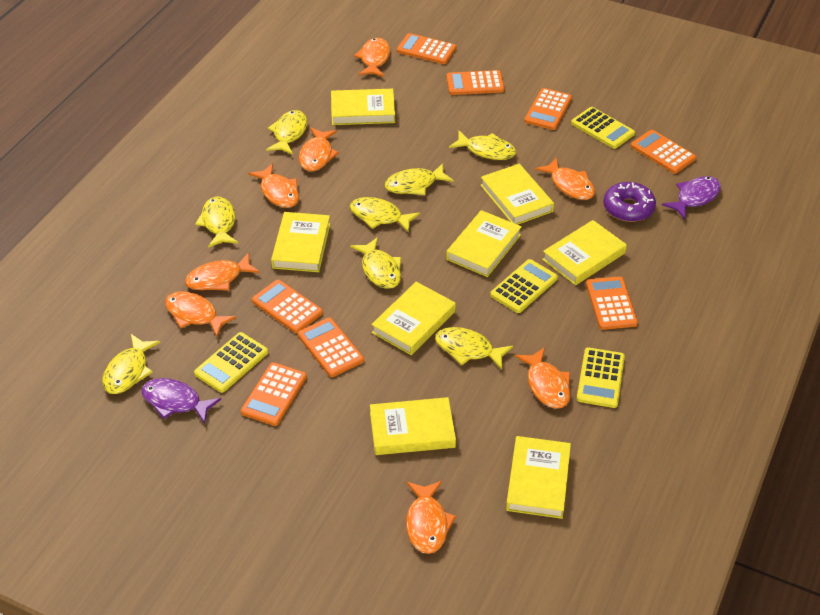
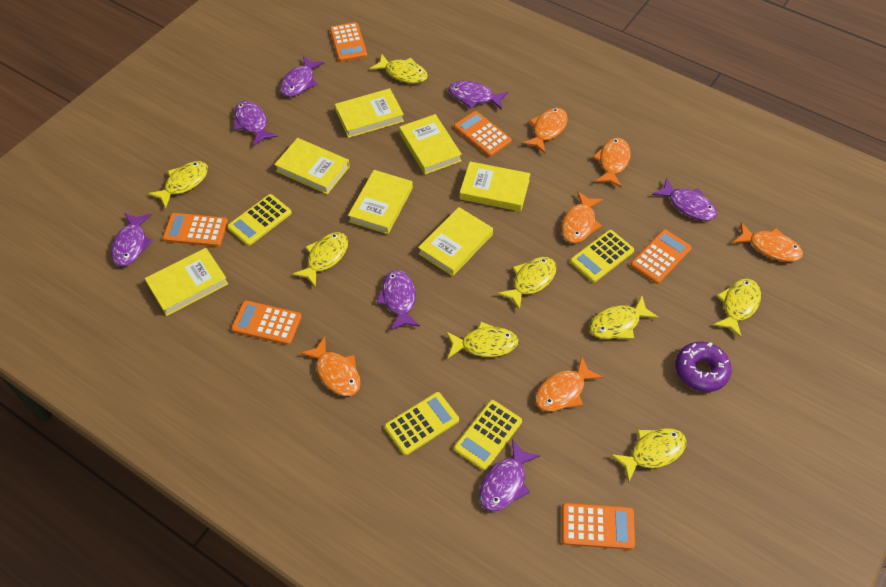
orange calculator: [241,362,307,426] [252,280,323,333] [298,317,364,377] [397,33,456,64] [446,70,504,95] [524,88,572,130] [586,276,638,330] [631,130,696,174] = 8 -> [163,213,228,247] [231,301,302,345] [330,22,367,62] [454,111,512,157] [562,503,635,550] [630,229,692,284] = 6
orange fish: [165,292,237,337] [185,253,260,291] [248,163,299,208] [299,128,339,171] [354,38,390,77] [406,481,456,554] [515,347,571,409] [535,158,595,200] = 8 -> [300,337,361,396] [522,108,568,153] [535,357,603,411] [561,191,603,243] [593,138,631,188] [733,222,803,262] = 6
purple fish: [141,378,221,424] [662,176,721,219] = 2 -> [111,213,153,266] [234,101,278,146] [280,56,325,97] [376,270,420,331] [448,81,509,110] [480,439,540,512] [652,178,717,221] = 7
yellow book: [271,212,330,272] [331,89,395,125] [370,397,456,455] [371,282,456,355] [446,210,522,277] [480,164,554,225] [506,436,571,519] [542,220,627,285] = 8 -> [145,248,228,316] [274,138,350,194] [335,88,404,138] [348,170,413,234] [399,114,462,174] [418,207,493,276] [460,161,530,212] = 7

